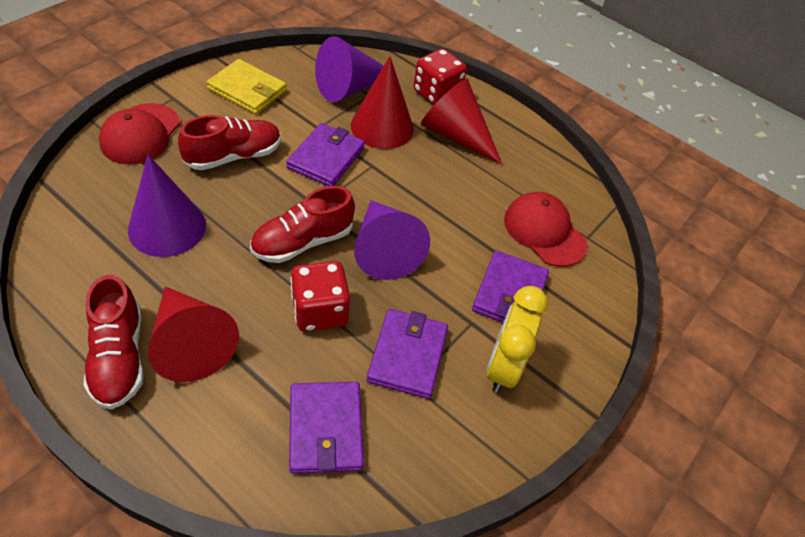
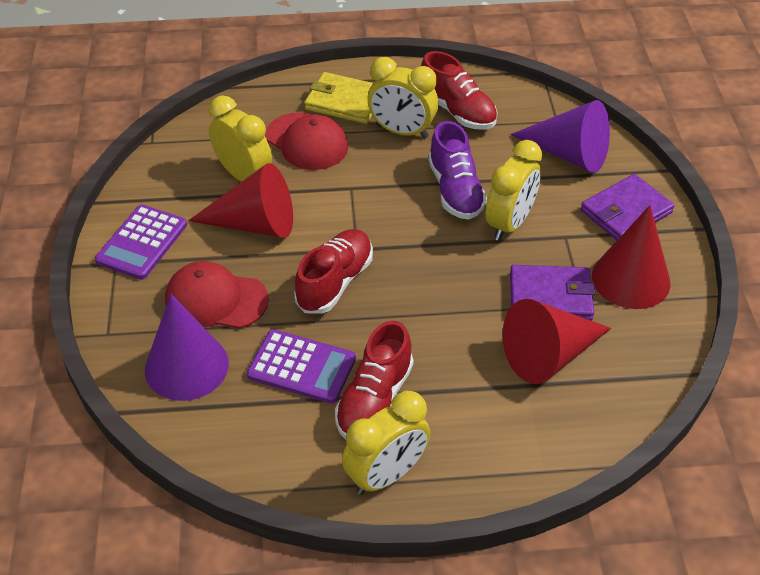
purple calculator: none = 0 -> [95,205,187,280] [247,329,356,404] = 2
purple cone: [128,155,206,257] [315,36,397,102] [354,200,430,280] = 3 -> [145,294,229,401] [510,100,610,173] = 2
purple shoe: none = 0 -> [428,121,487,220] = 1
purple wallet: [286,123,365,186] [289,382,364,474] [366,309,448,399] [472,250,549,323] = 4 -> [510,265,595,321] [581,174,674,240] = 2
red dice: [290,261,350,332] [414,49,467,105] = 2 -> none = 0
yellow clock: [486,286,548,393] = 1 -> [209,95,272,181] [342,391,431,495] [367,57,438,138] [486,140,542,241] = 4

